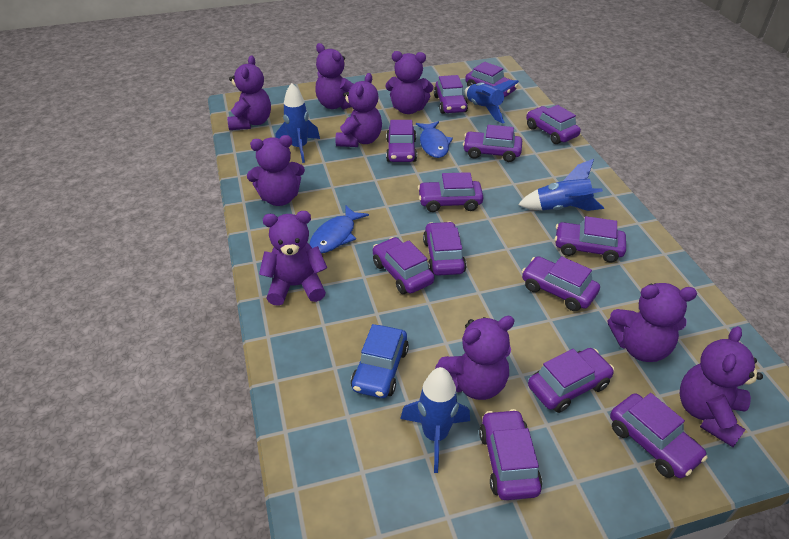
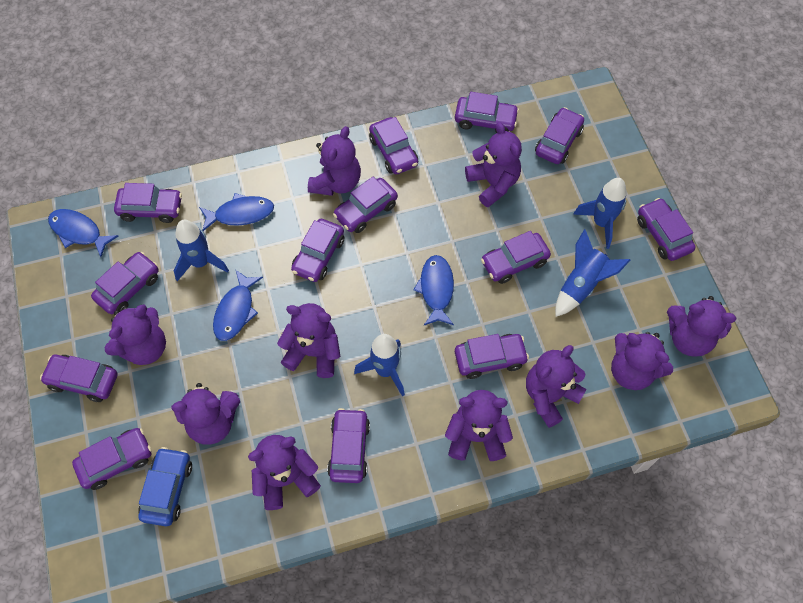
blue fish: [309,205,369,253] [416,121,453,158] = 2 -> [48,209,118,257] [199,193,274,231] [213,270,263,341] [414,255,454,325] = 4
purple teddy bear: [227,56,271,130] [247,135,305,206] [259,211,327,306] [315,43,354,110] [335,73,382,147] [385,51,433,114] [435,316,515,400] [608,283,697,362] [680,326,763,447] = 9 -> [104,305,166,365] [171,383,240,445] [248,435,321,510] [277,303,340,378] [308,126,361,196] [445,390,513,461] [465,122,522,207] [526,345,586,428] [611,332,673,390] [667,296,736,357] = 10

